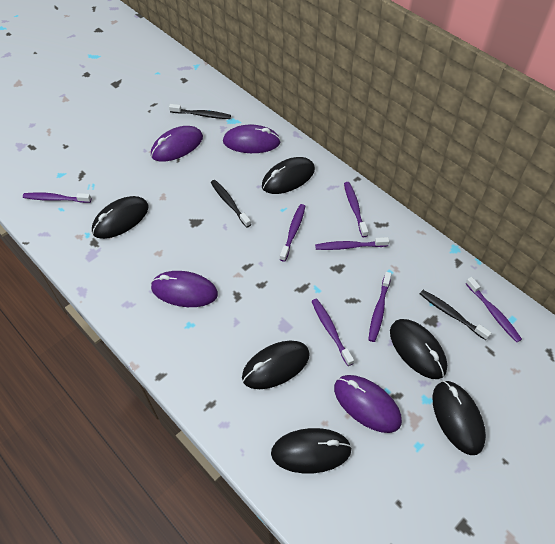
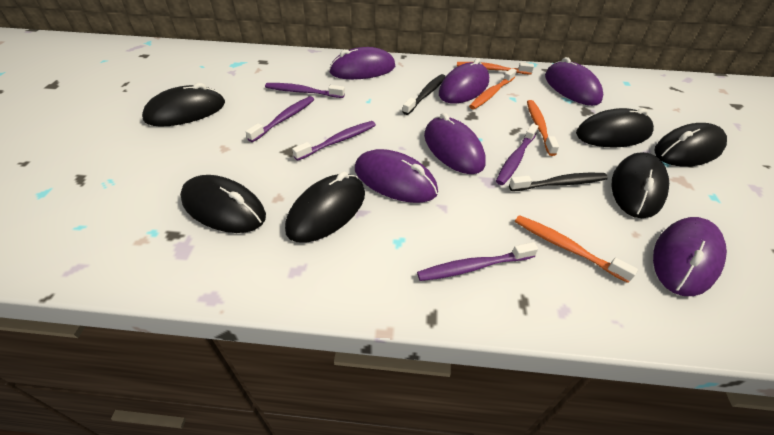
black toothbrush: [169,104,231,119] [211,180,251,227] [420,290,491,340] = 3 -> [402,74,446,115] [509,173,608,191] = 2
orange toothbrush: none = 0 -> [457,62,534,75] [469,68,517,109] [515,215,638,283] [527,100,559,156] = 4
purple mouse: [151,126,203,162] [151,271,218,307] [223,125,281,153] [334,375,402,433] = 4 -> [329,47,395,79] [355,149,438,203] [424,113,486,174] [439,59,489,104] [545,57,603,106] [653,217,727,296] = 6
purple toothbrush: [23,192,91,203] [280,204,305,262] [311,299,354,366] [315,237,389,250] [344,182,368,237] [368,272,392,342] [465,277,522,342] = 7 -> [246,96,314,142] [265,83,345,98] [292,121,376,161] [417,242,538,281] [496,124,538,185] = 5

